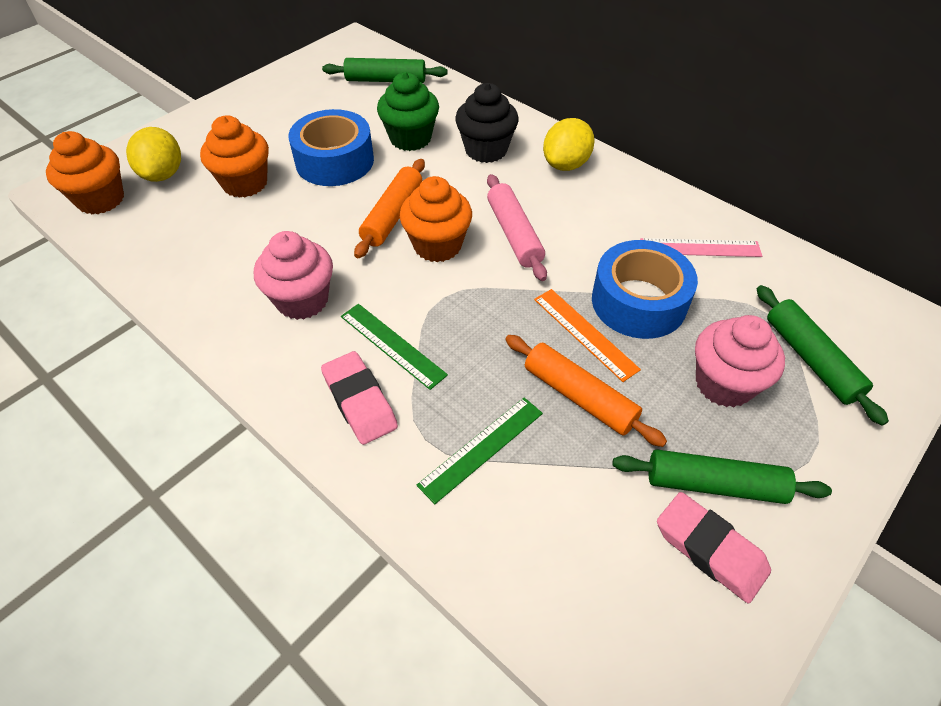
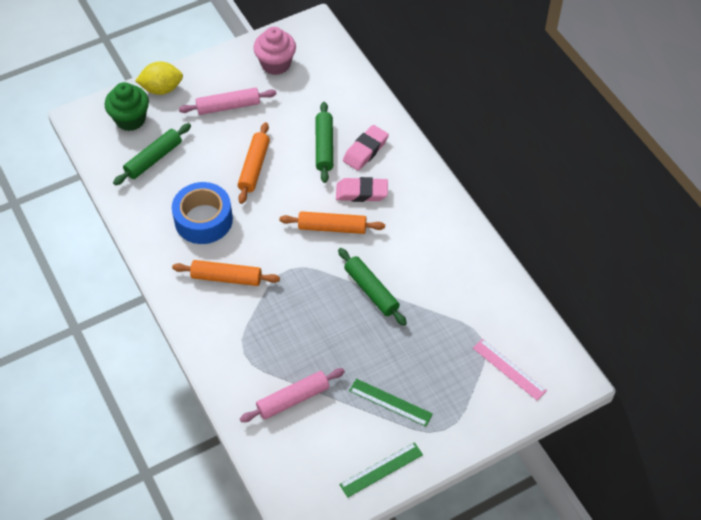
black cupcake: [455,83,519,163] = 1 -> none = 0
blue tape: [288,109,374,186] [592,240,698,339] = 2 -> [172,182,233,244] = 1
orange cupcake: [46,131,124,214] [200,115,269,198] [400,176,472,262] = 3 -> none = 0
orange rolling pin: [354,159,425,258] [505,335,667,447] = 2 -> [172,260,280,286] [238,122,270,204] [279,211,385,234] = 3
orange ruler: [534,289,641,382] = 1 -> none = 0
pink cupcake: [254,231,333,320] [695,315,785,407] = 2 -> [253,27,296,75] = 1
pink rolling pin: [487,174,547,281] = 1 -> [179,87,277,115] [240,368,345,422] = 2
yellow lemon: [126,127,181,182] [543,118,595,171] = 2 -> [135,61,183,95] = 1

